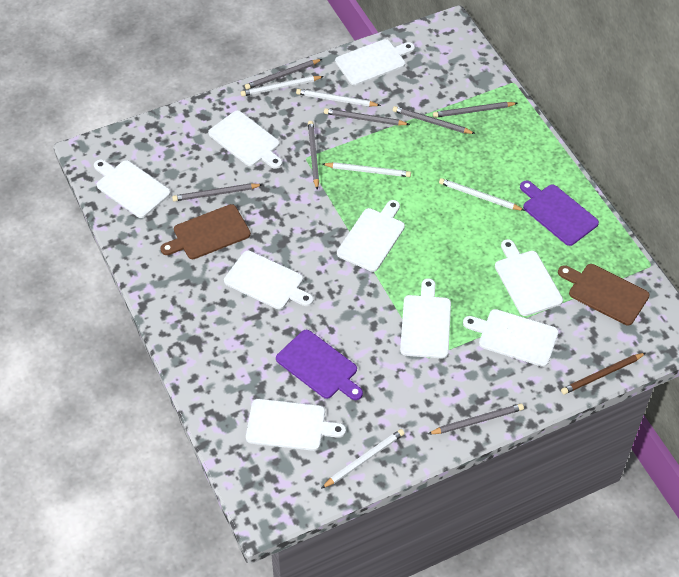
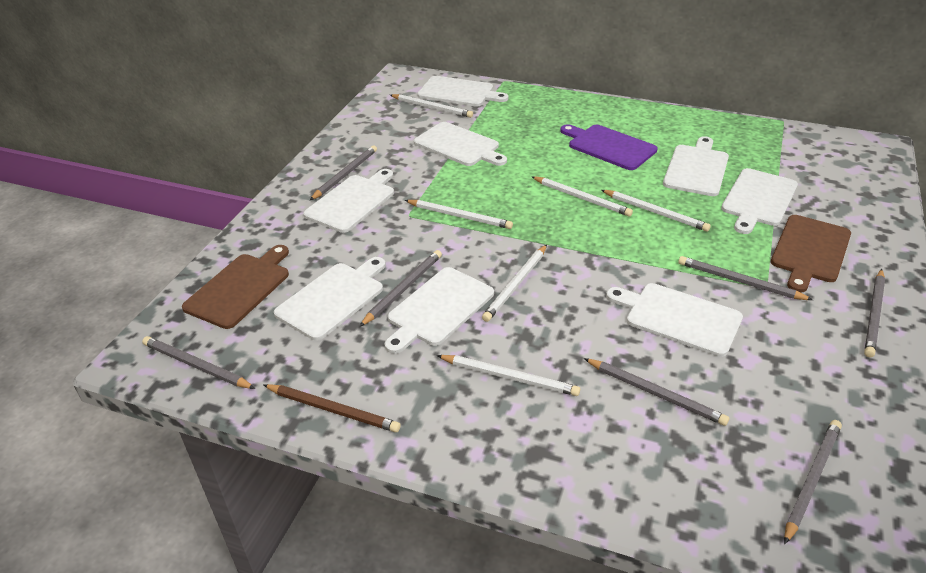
purple cutting board: [276,330,363,400] [520,181,599,246] = 2 -> [560,124,658,170] = 1
white cutting board: [94,159,171,218] [208,111,282,169] [224,250,313,309] [246,399,346,451] [335,39,415,86] [337,200,405,272] [400,278,451,358] [463,309,559,367] [495,239,563,316] = 9 -> [274,257,386,341] [303,169,394,233] [385,267,494,354] [414,122,507,166] [417,76,508,107] [606,283,743,357] [663,136,729,196] [721,168,798,234] = 8
white pencil: [241,76,324,97] [296,89,381,106] [321,429,405,489] [323,162,411,177] [439,178,525,211] = 5 -> [390,94,473,118] [405,200,513,229] [437,355,580,396] [482,245,547,322] [531,176,633,216] [601,190,711,232] = 6

